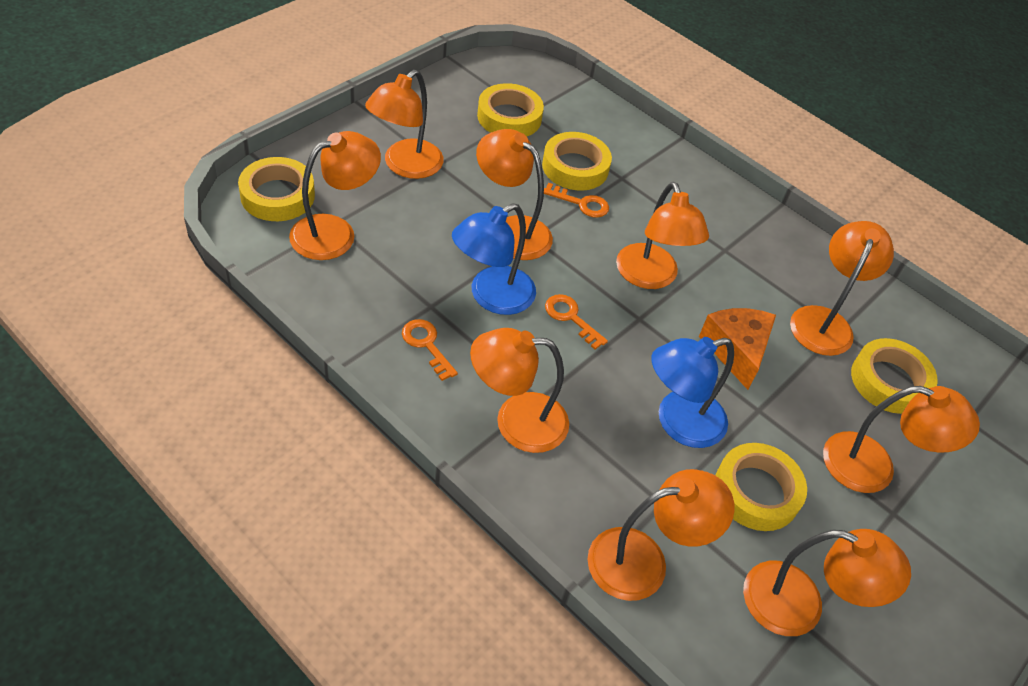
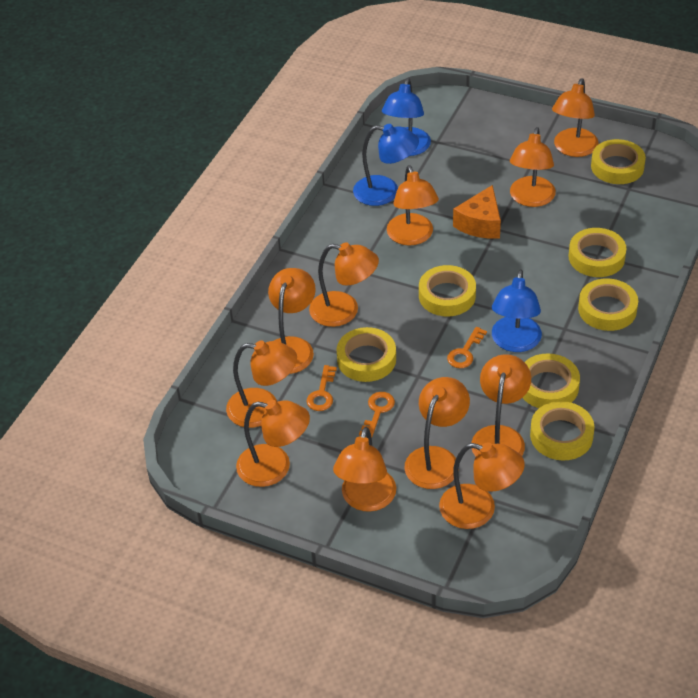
blue lamp: [452,203,536,315] [651,337,734,448] = 2 -> [353,124,419,206] [382,78,431,156] [492,269,542,352] = 3
orange lamp: [289,131,381,260] [365,70,444,179] [470,328,569,453] [476,129,553,260] [587,469,735,601] [616,182,709,289] [743,529,911,636] [790,221,894,356] [823,386,980,493] = 9 -> [226,340,297,428] [236,400,310,487] [268,268,316,374] [309,242,379,327] [333,427,396,512] [387,165,439,246] [405,377,470,489] [439,442,525,529] [471,354,531,457] [510,127,556,207] [552,78,599,157] = 11
yellow tape: [238,157,315,221] [477,83,544,137] [542,132,612,191] [715,443,807,531] [851,338,938,414] = 5 -> [337,327,396,382] [419,265,476,316] [523,354,580,408] [530,401,594,460] [569,228,626,277] [578,278,638,331] [591,139,646,184] = 7

